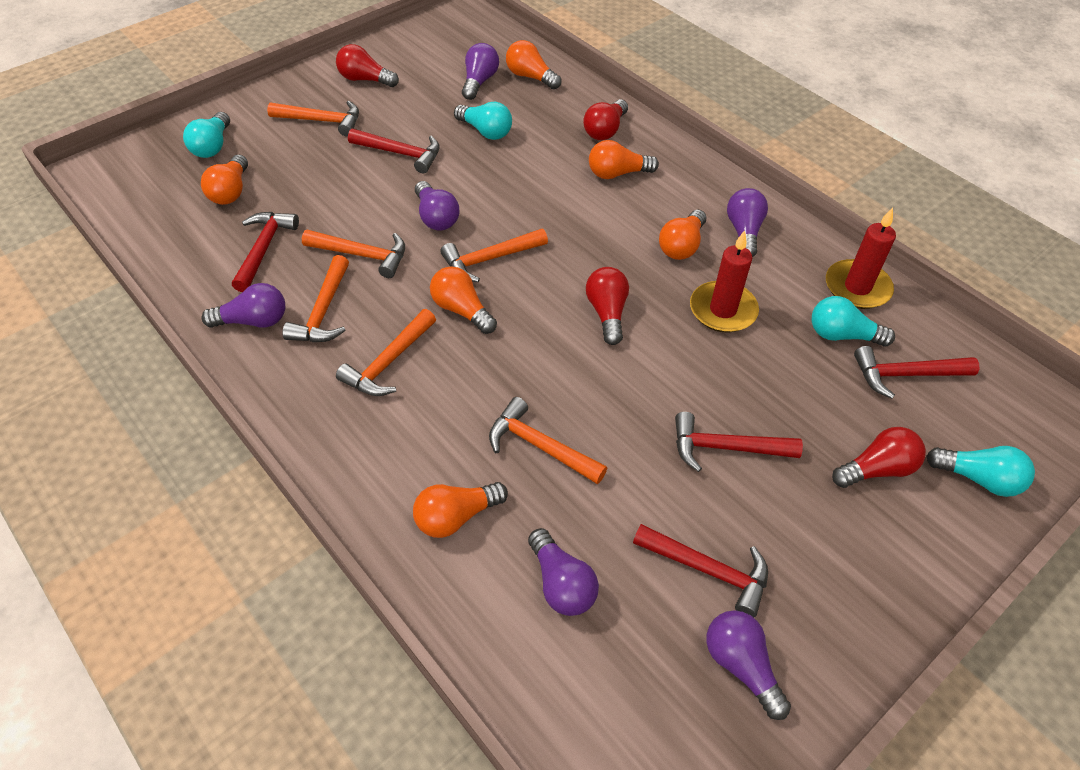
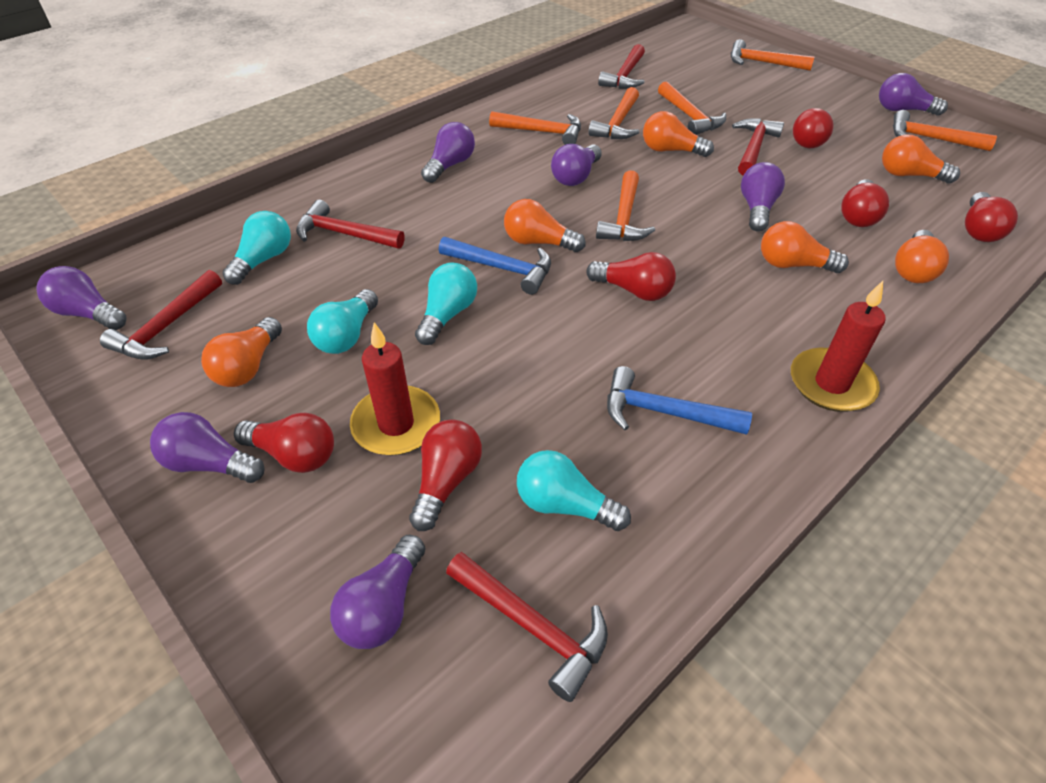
blue hammer: none = 0 -> [439,237,551,295] [607,366,752,435] = 2
purple light bulb: [201,283,285,328] [415,181,459,231] [462,43,499,100] [528,528,599,616] [706,610,791,720] [727,188,768,257] = 6 -> [36,266,127,330] [150,412,265,483] [330,534,425,649] [421,122,475,183] [551,144,602,186] [741,162,785,231] [879,73,948,116] = 7
red light bulb: [336,44,399,87] [583,99,628,140] [586,267,629,345] [832,427,926,488] = 4 -> [234,413,334,473] [409,419,482,531] [586,252,676,301] [793,108,833,148] [841,179,889,227] [965,192,1018,242] = 6

